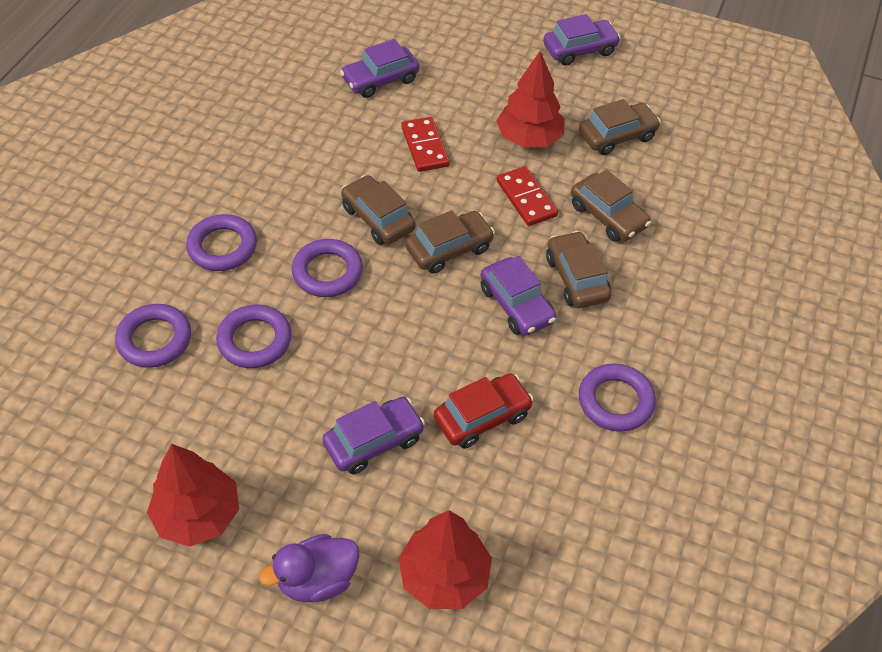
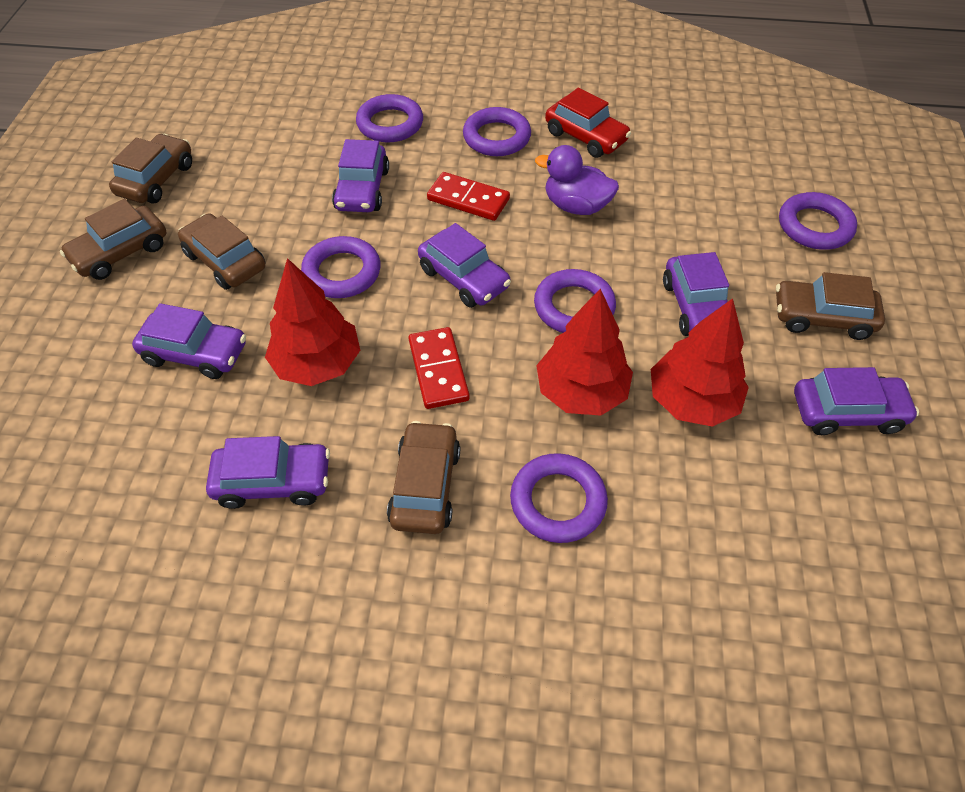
purple car: [322,397,425,474] [340,39,419,98] [481,256,556,335] [543,14,621,65] = 4 -> [132,303,246,379] [206,436,330,509] [332,139,389,212] [418,223,511,308] [663,252,729,336] [794,367,919,435] = 6
purple ring: [115,304,191,368] [186,214,257,271] [216,304,292,368] [292,239,363,297] [579,364,656,432] = 5 -> [301,236,381,298] [356,94,423,142] [463,107,531,156] [510,453,608,543] [534,269,616,333] [779,192,857,250] = 6

